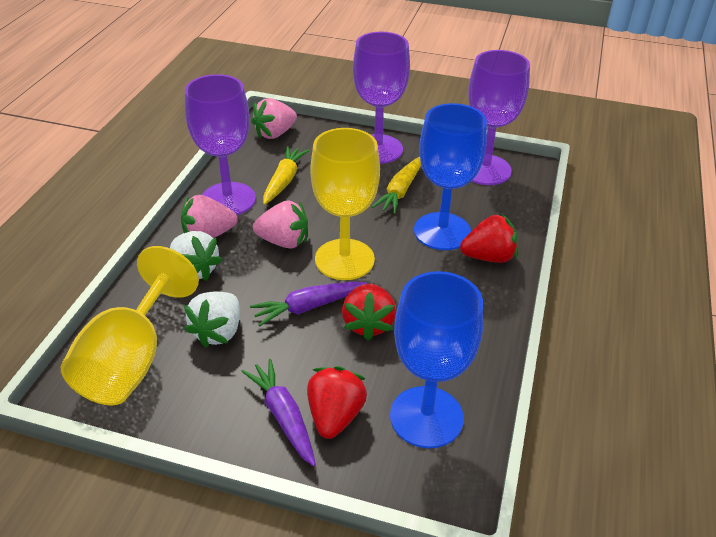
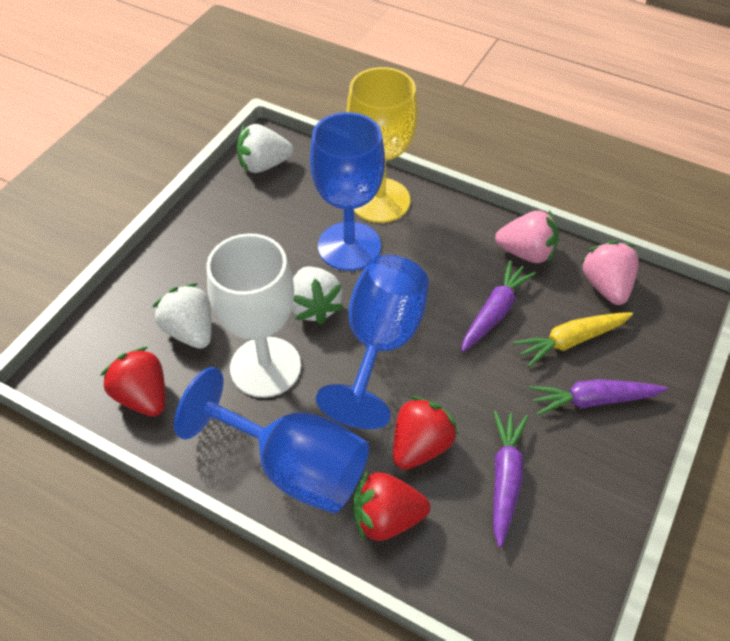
blue goblet: [390,271,483,448] [414,103,487,250] = 2 -> [174,367,369,513] [310,112,385,271] [316,255,429,429] = 3
pink strawberry: [181,195,238,238] [251,98,297,139] [253,200,308,249] = 3 -> [495,210,559,263] [580,241,639,305] = 2
purple carrot: [241,359,316,467] [250,282,367,326] = 2 -> [461,260,536,352] [493,410,528,548] [529,379,667,416] = 3
purple goblet: [185,74,256,215] [353,32,410,164] [468,50,530,185] = 3 -> none = 0
white goblet: none = 0 -> [206,233,301,398] = 1
white strawberry: [170,231,222,281] [184,291,240,348] = 2 -> [152,283,212,349] [237,124,293,173] [292,266,344,325] = 3
yellow carrot: [263,146,309,205] [372,157,421,214] = 2 -> [513,312,633,367] = 1
yellow goblet: [61,246,199,406] [311,128,380,280] = 2 -> [346,67,418,223] = 1

